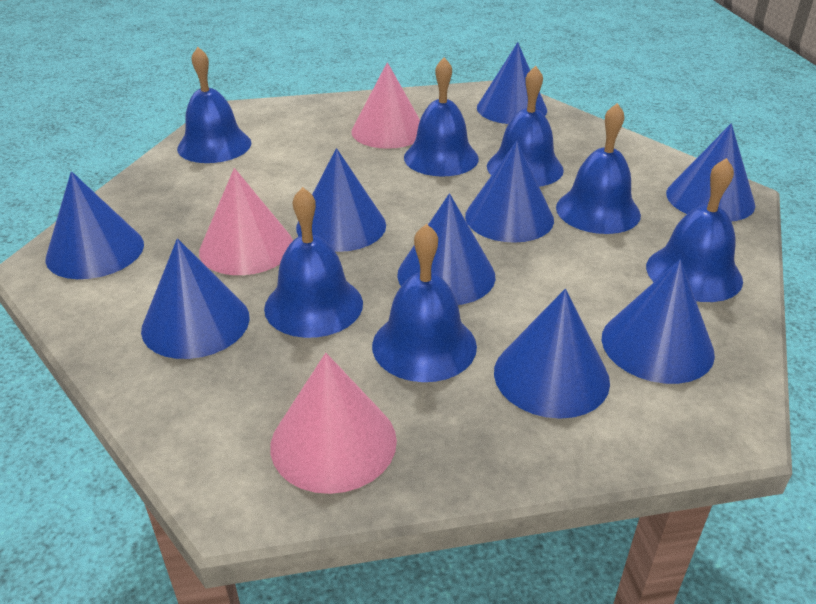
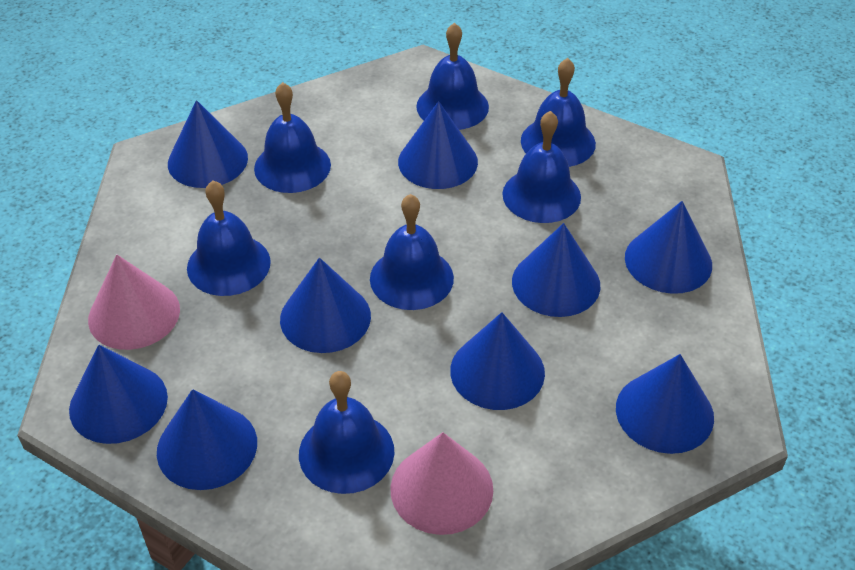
pink cone: [199,168,293,275] [270,353,397,494] [351,62,420,149] = 3 -> [88,254,180,350] [390,432,493,535] = 2

